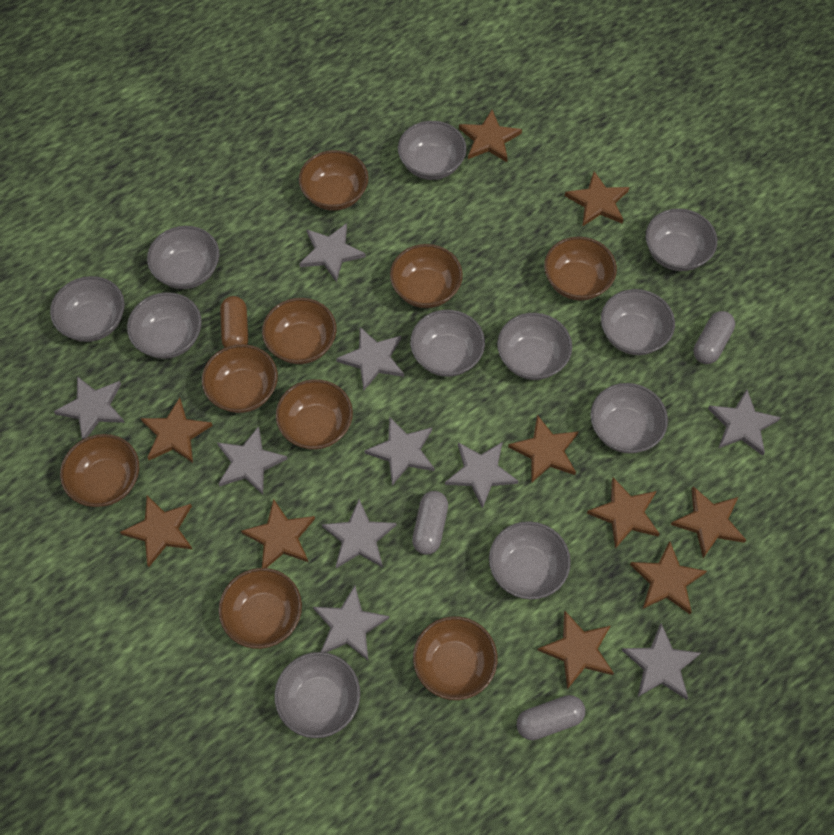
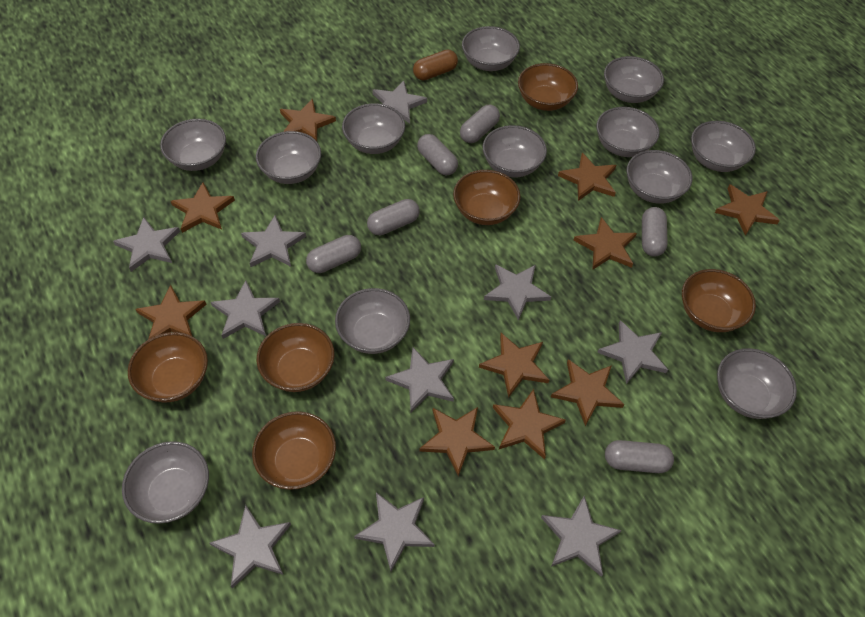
brown bowl: [60,434,139,507] [202,344,278,413] [219,568,302,649] [262,298,336,364] [276,379,353,450] [299,150,368,211] [390,244,463,308] [413,616,498,700] [544,237,617,301] = 9 -> [128,332,208,403] [252,411,336,490] [257,323,335,392] [453,170,521,225] [518,63,578,111] [682,269,756,332] = 6
grey bowl: [50,276,124,342] [127,292,202,359] [147,226,219,289] [274,652,360,738] [398,121,467,180] [410,310,485,377] [489,521,571,599] [497,313,572,380] [591,383,668,453] [601,289,675,355] [646,208,717,271] = 11 -> [122,441,209,524] [160,119,226,171] [256,131,321,184] [335,288,410,354] [342,103,405,154] [462,26,520,71] [483,125,547,177] [596,107,660,157] [604,56,664,103] [626,150,692,204] [691,121,756,172] [717,348,797,419] = 12
grey capsule: [412,491,448,555] [516,695,585,740] [694,311,735,364] = 3 -> [306,235,361,273] [367,199,420,235] [417,134,458,175] [460,105,500,143] [605,440,674,473] [642,207,668,257] = 6

